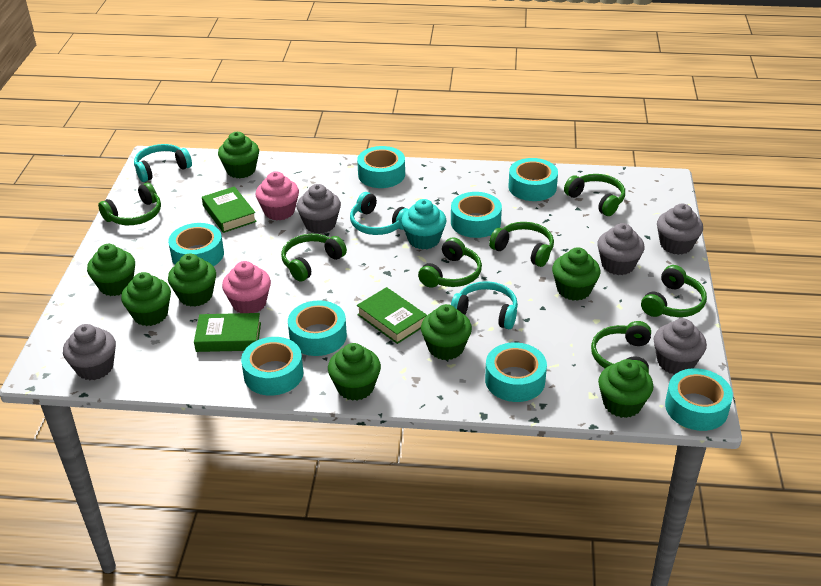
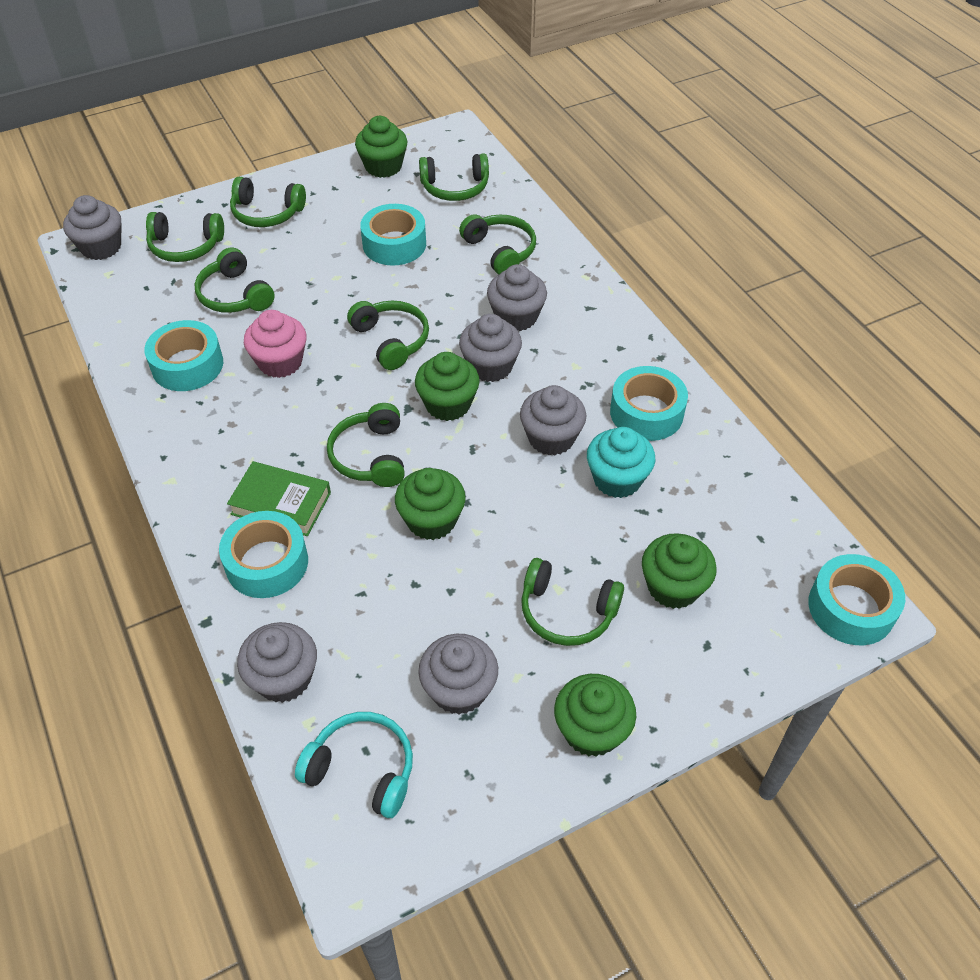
green book: [194,313,261,352] [202,186,257,233] [357,287,427,344] = 3 -> [227,461,331,536] = 1
green cupcake: [87,244,135,296] [121,272,171,326] [168,254,216,307] [218,132,259,178] [328,343,381,401] [421,304,472,360] [552,247,600,301] [598,359,654,418] = 8 -> [355,116,407,178] [395,468,466,540] [415,352,480,421] [554,674,636,757] [642,533,717,609] = 5
green headphones: [98,183,161,225] [281,234,347,282] [418,237,482,288] [489,222,554,267] [564,174,625,216] [591,321,651,374] [641,265,707,317] = 7 -> [146,212,224,262] [195,247,275,313] [230,177,306,227] [327,403,405,487] [347,300,429,370] [419,153,489,201] [459,214,536,275] [521,558,624,646] = 8
grey cupcake: [63,324,116,380] [297,184,341,234] [597,223,645,275] [654,318,707,375] [657,204,703,255] = 5 -> [63,195,121,260] [237,622,317,703] [418,634,498,715] [459,314,522,382] [487,264,547,331] [520,385,586,455] = 6
pink cupcake: [222,261,271,313] [256,172,299,221] = 2 -> [244,310,307,378] = 1
turquoise headphones: [134,144,192,182] [350,192,408,235] [451,281,518,329] = 3 -> [295,712,413,818] = 1
turquoise tape: [168,223,224,266] [241,337,304,396] [288,300,347,356] [357,146,405,188] [451,192,502,238] [485,342,547,402] [508,158,558,201] [665,368,733,431] = 8 -> [145,320,223,391] [219,511,308,598] [360,204,426,266] [610,366,688,441] [808,554,905,645] = 5

